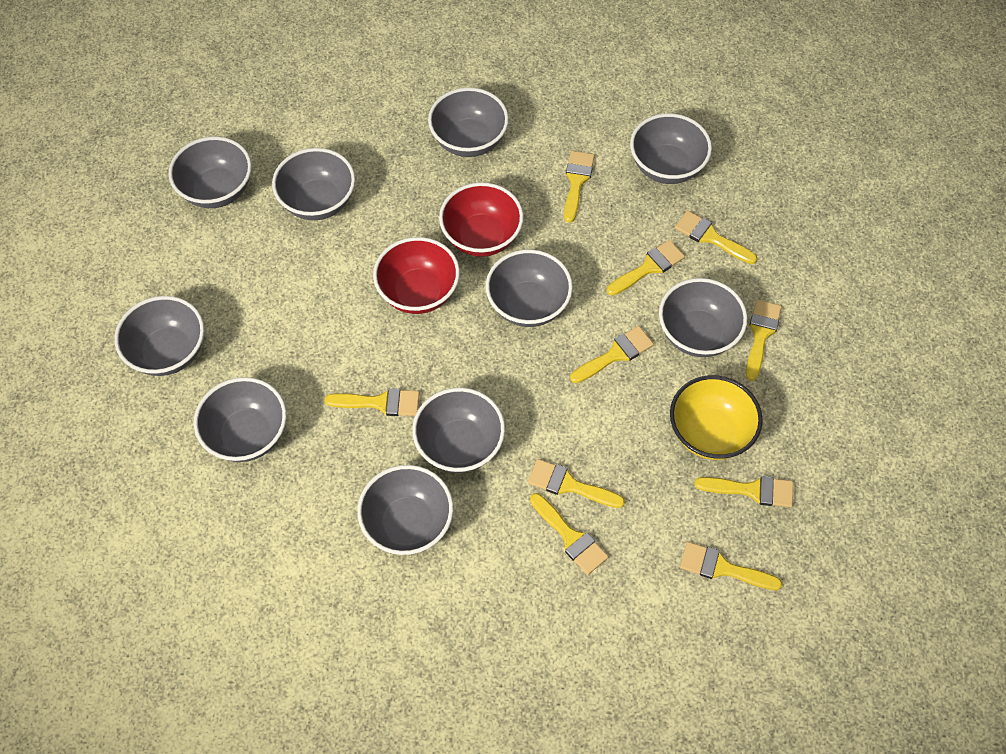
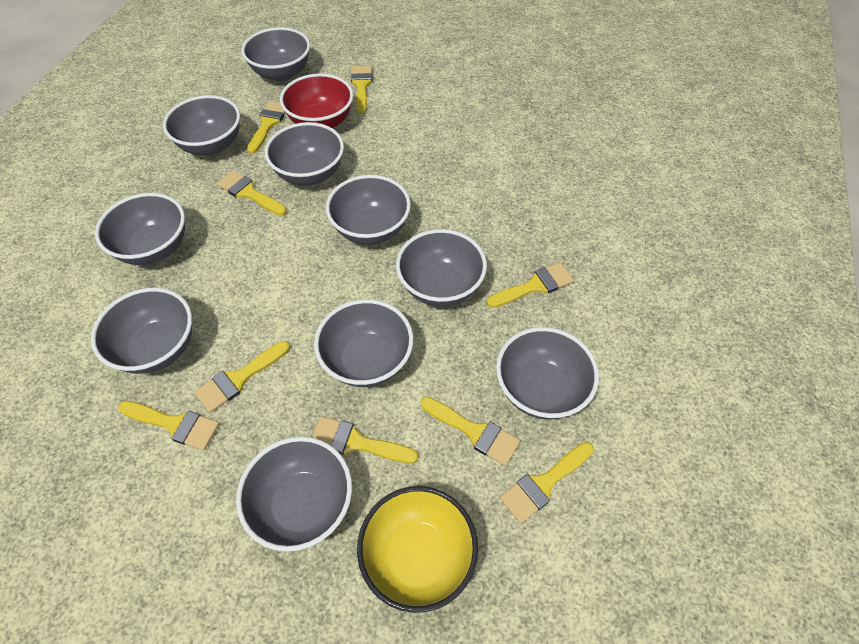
red bowl: [373,237,460,314] [439,182,524,257] = 2 -> [280,73,353,128] = 1
yellow brush: [325,388,420,416] [528,459,625,508] [530,493,608,575] [564,151,595,223] [570,326,654,383] [607,240,685,296] [675,210,757,264] [680,542,782,590] [695,476,793,508] [746,300,782,381] = 10 -> [118,401,219,450] [195,341,290,413] [217,171,287,216] [247,101,286,154] [312,416,418,463] [351,65,372,113] [421,397,520,466] [486,262,574,308] [500,442,594,524] = 9

